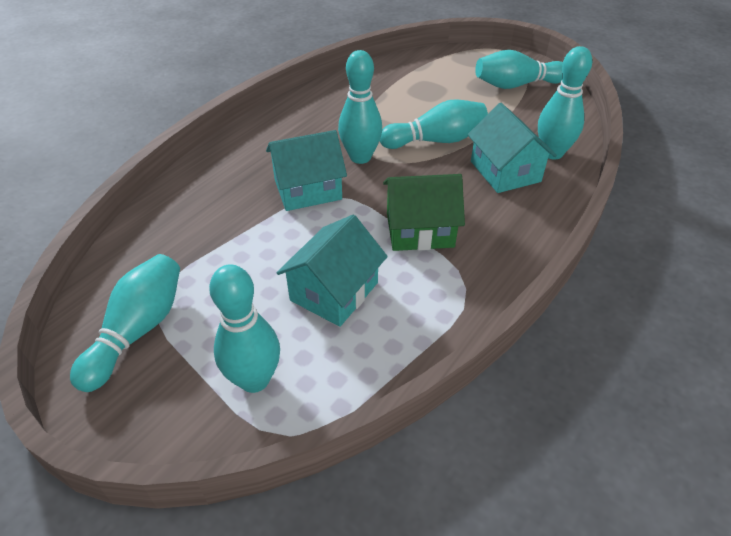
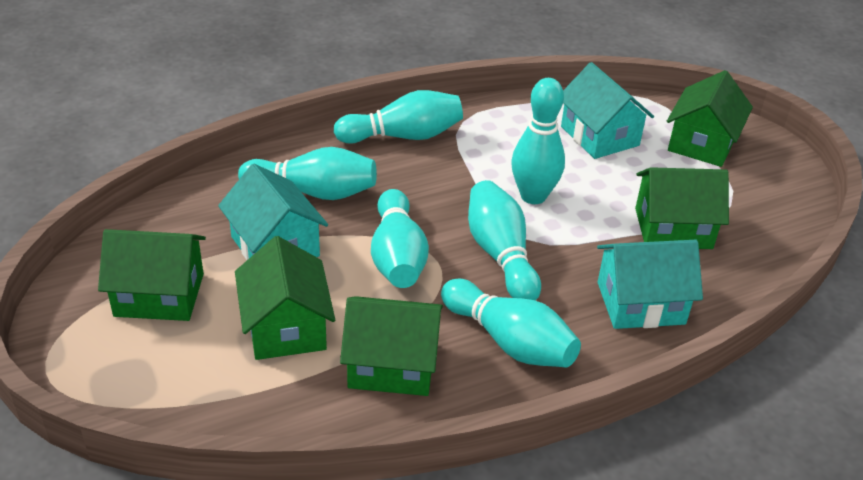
green house: [383,174,465,251] = 1 -> [98,229,206,321] [235,236,335,360] [340,296,443,396] [635,167,729,249] [667,70,753,167] = 5

